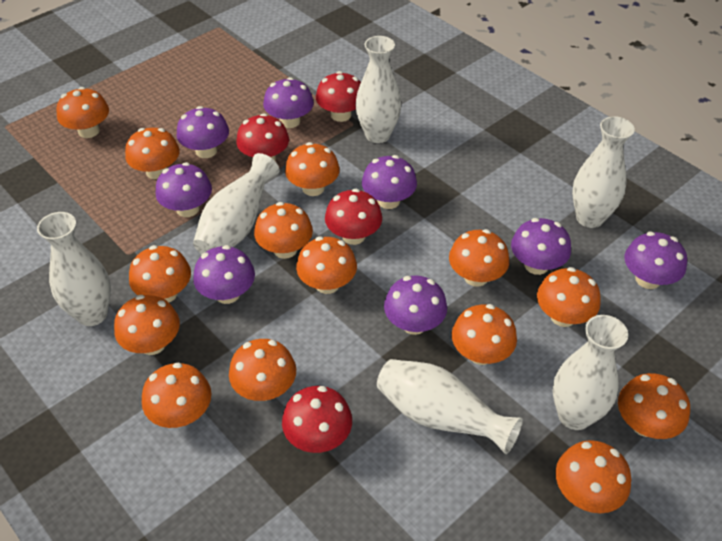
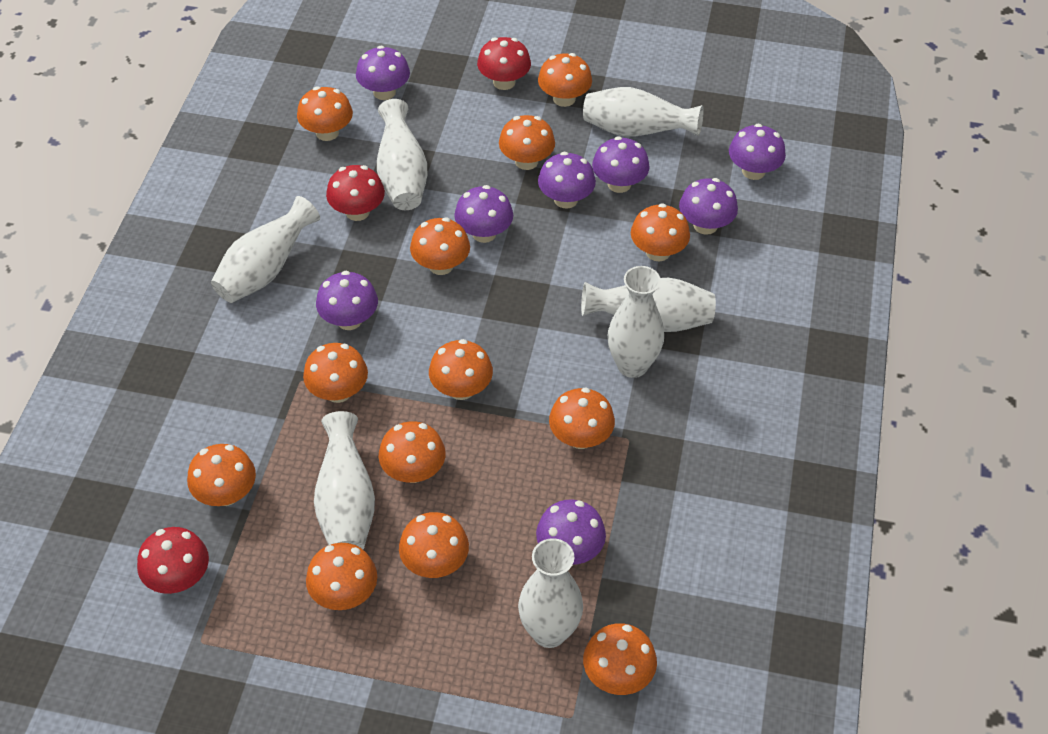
orange mushroom: [56,87,109,138] [114,295,180,355] [125,128,180,179] [129,245,191,302] [142,362,211,428] [229,339,296,401] [254,202,313,259] [285,142,340,196] [296,236,357,294] [449,229,509,287] [452,304,517,365] [537,267,601,327] [556,440,631,513] [618,373,690,439] = 14 -> [187,444,256,506] [297,86,353,141] [303,343,368,403] [306,543,377,610] [379,421,446,483] [399,512,469,578] [410,217,470,275] [429,339,493,400] [499,115,555,170] [538,53,592,107] [549,387,615,449] [583,623,657,695] [631,203,690,262] = 13
red mushroom: [236,113,289,161] [282,386,352,453] [316,71,361,122] [325,189,382,245] = 4 -> [137,527,209,594] [326,165,385,221] [477,37,531,90] = 3
white vase: [37,212,111,326] [193,153,280,254] [355,36,401,143] [377,359,523,454] [553,315,628,430] [572,116,635,228] = 6 -> [211,196,320,303] [314,411,375,549] [377,99,427,210] [518,538,583,648] [581,278,716,332] [583,87,704,137] [608,266,664,378] = 7

